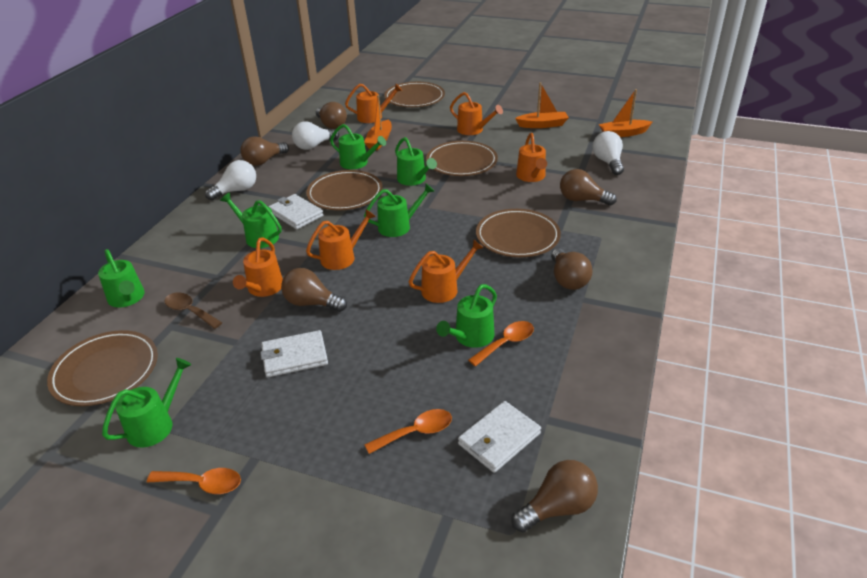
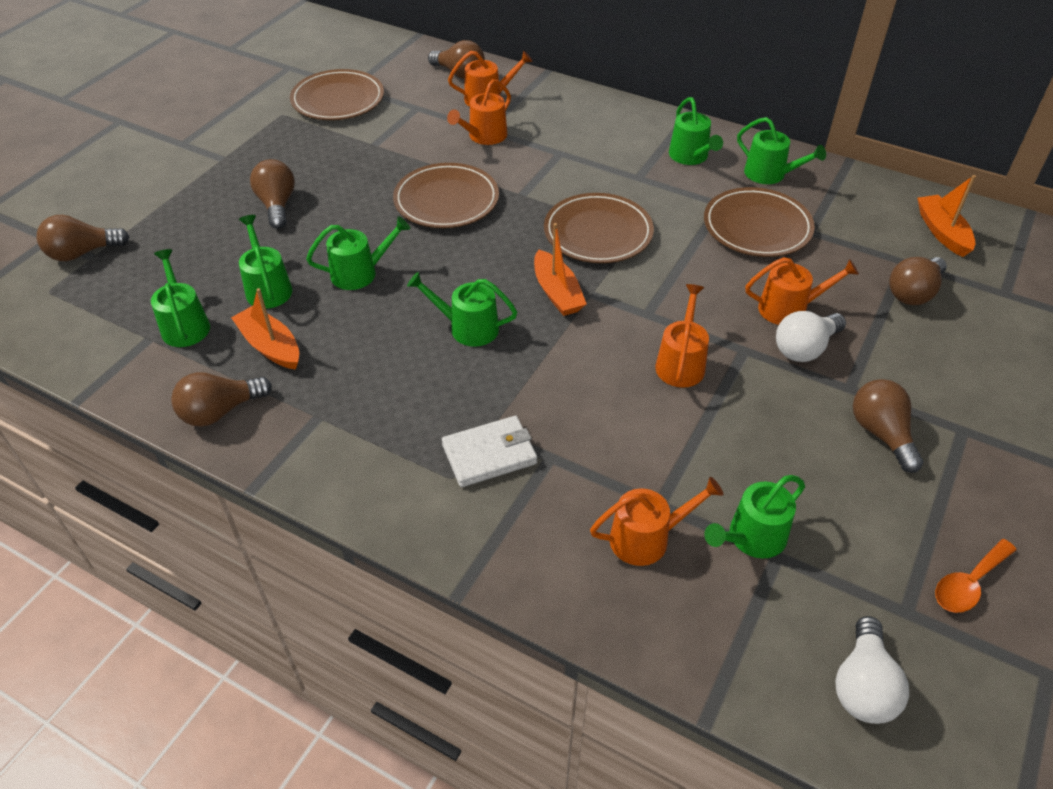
brown plate: [47,330,158,406] [306,170,383,210] [384,82,445,107] [426,141,498,176] [476,209,561,257] = 5 -> [290,69,384,120] [393,163,499,228] [544,193,654,263] [704,187,815,257] = 4
brown spoon: [165,293,222,329] = 1 -> none = 0
orange spoon: [147,468,241,494] [364,409,452,454] [468,321,534,366] = 3 -> [935,539,1016,613] = 1
orange watering can: [233,237,283,297] [306,209,376,270] [345,84,402,123] [409,239,483,303] [450,92,503,135] [516,133,547,182] = 6 -> [447,79,511,145] [448,51,533,107] [590,477,723,566] [655,284,709,388] [745,257,859,325] = 5
white light bulb: [205,160,256,200] [292,121,339,150] [593,131,624,175] = 3 -> [776,311,846,362] [835,616,909,724] = 2
white wallet: [260,330,328,377] [269,194,323,229] [458,401,541,473] = 3 -> [442,416,537,487] = 1

